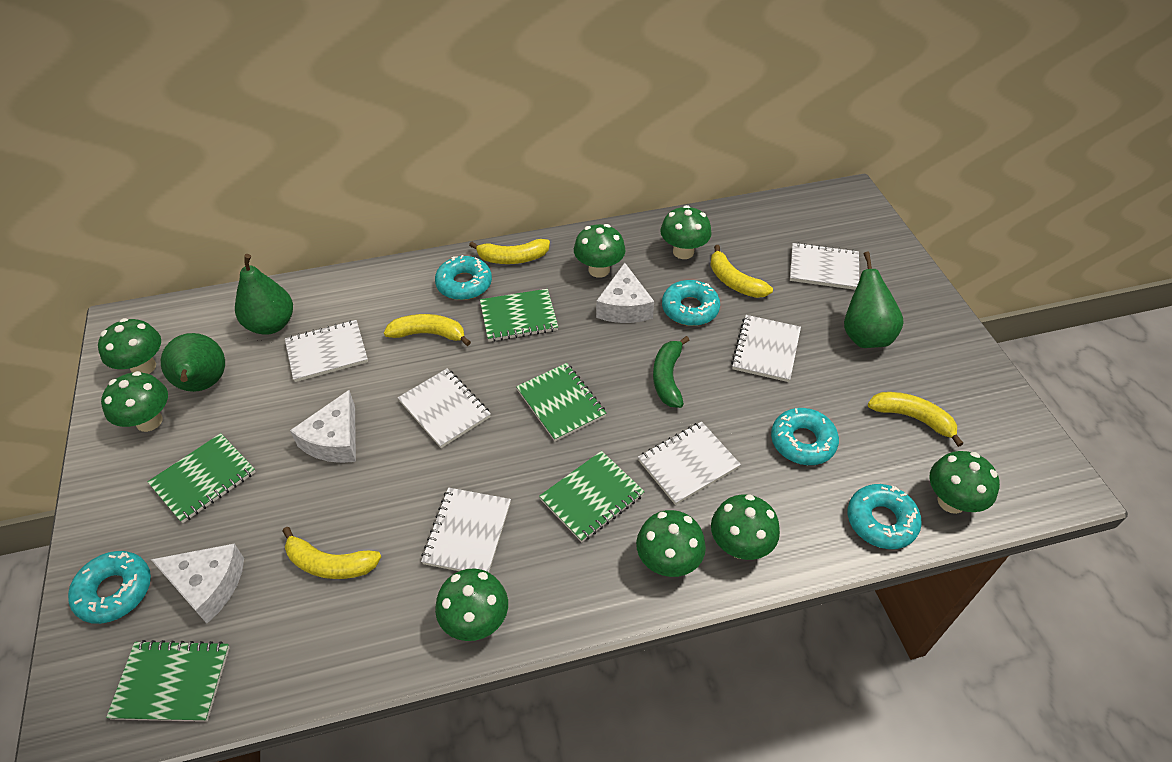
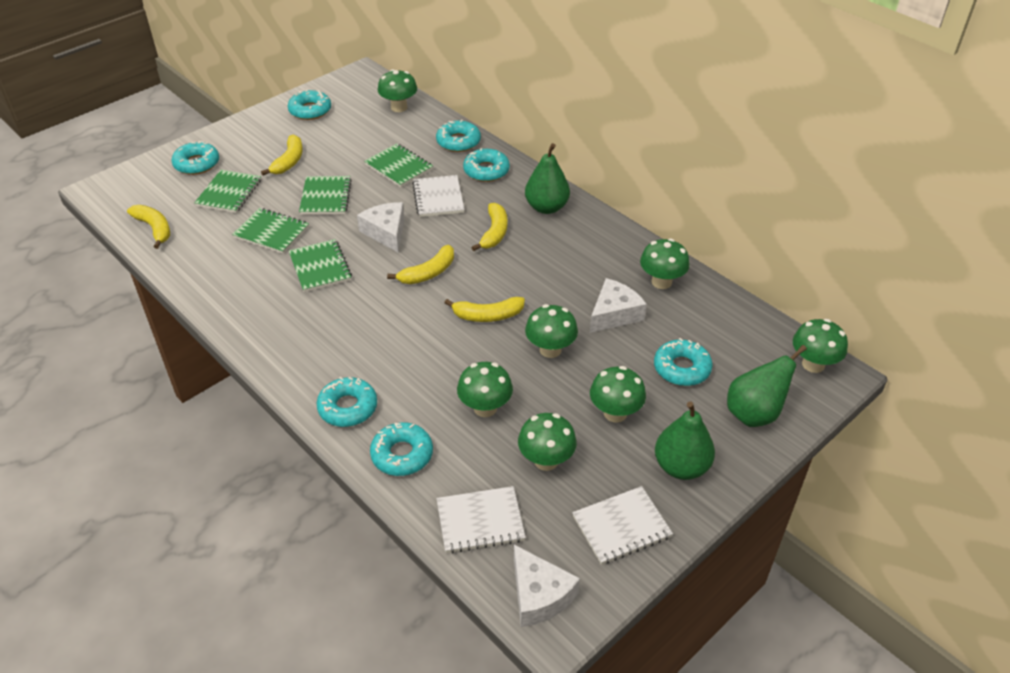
green banana: [653,336,689,408] = 1 -> none = 0
green mushroom: [98,318,161,374] [101,371,168,432] [435,568,508,641] [574,224,626,278] [636,510,706,577] [660,205,712,259] [711,494,780,560] [929,451,1000,514] = 8 -> [378,69,417,112] [457,362,513,417] [518,413,577,471] [525,304,578,358] [590,366,646,423] [640,239,690,289] [793,319,848,373] = 7
turquoise donut: [68,551,151,624] [435,255,492,300] [662,280,720,326] [771,408,839,465] [848,484,922,549] = 5 -> [171,141,219,175] [288,89,331,120] [317,377,377,427] [370,422,433,476] [436,120,481,152] [463,148,510,182] [654,338,713,386] = 7
white notebook: [285,320,368,382] [398,368,491,448] [421,487,511,572] [638,422,741,505] [731,315,801,382] [790,242,859,290] = 6 -> [412,175,464,217] [436,486,526,554] [572,486,673,565] = 3

